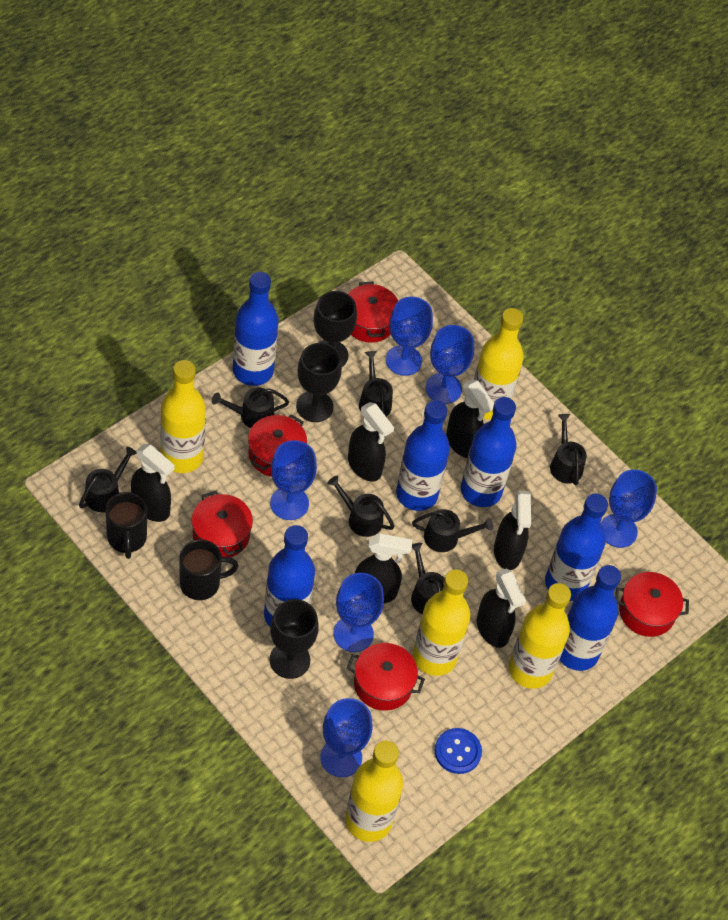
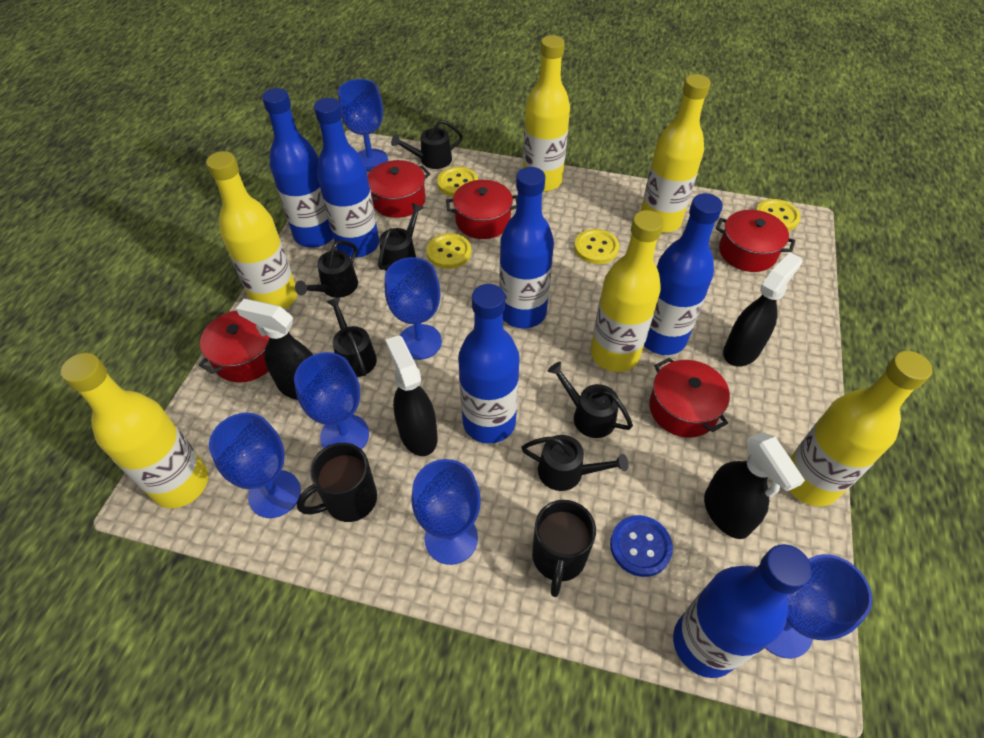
black goblet: [270,599,319,679] [296,343,342,422] [314,291,357,367] = 3 -> none = 0
black spray bottle: [131,444,175,522] [348,402,394,482] [355,534,412,603] [446,379,494,458] [477,568,526,648] [494,491,531,570] = 6 -> [236,299,313,400] [386,335,437,456] [704,432,805,539] [723,252,802,367] = 4
black watering can: [79,446,137,512] [212,387,289,428] [327,476,395,537] [359,351,393,417] [411,543,445,614] [412,509,493,552] [550,414,587,486] = 7 -> [295,240,358,298] [326,297,377,377] [378,203,424,271] [391,120,463,169] [521,435,629,491] [548,362,633,438] = 6
yellow bottle: [160,360,206,473] [345,740,403,842] [413,569,470,676] [474,308,524,420] [509,583,571,689] = 5 -> [61,353,208,508] [206,151,297,309] [523,35,570,192] [591,210,664,372] [641,74,711,233] [789,351,932,506] = 6
yellow button: none = 0 -> [427,233,471,269] [437,167,478,197] [574,229,619,264] [756,199,801,231] = 4

